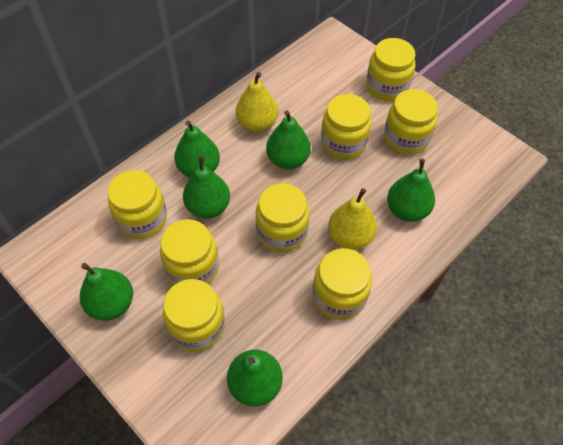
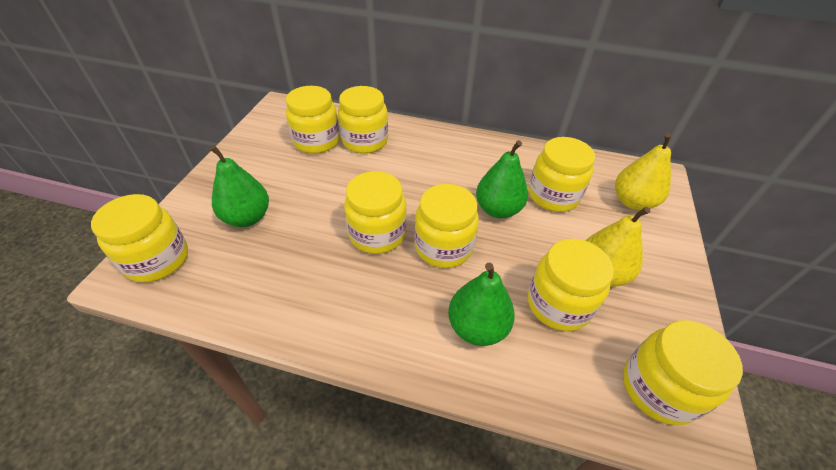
green pear: [80,263,133,321] [174,121,220,177] [183,155,230,219] [227,350,283,407] [266,110,311,169] [387,159,435,222] = 6 -> [210,145,269,227] [448,263,515,346] [476,140,528,218] = 3

